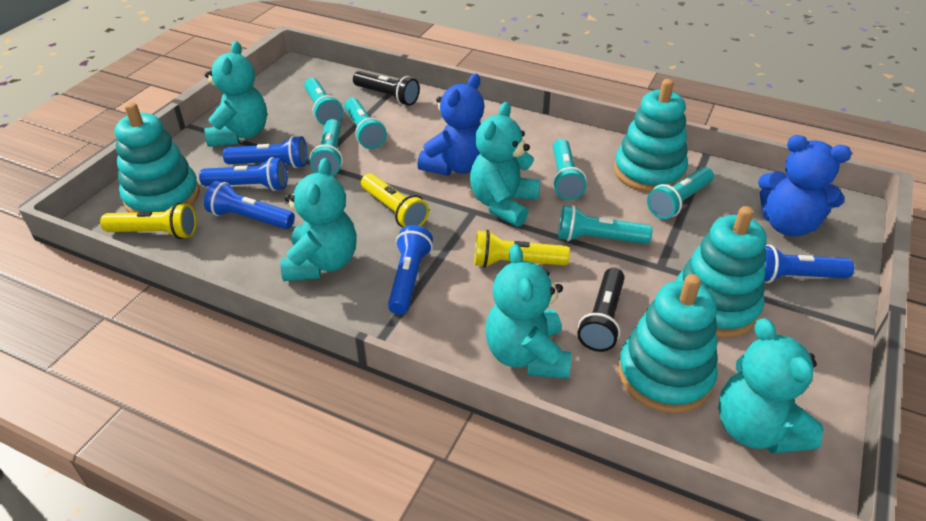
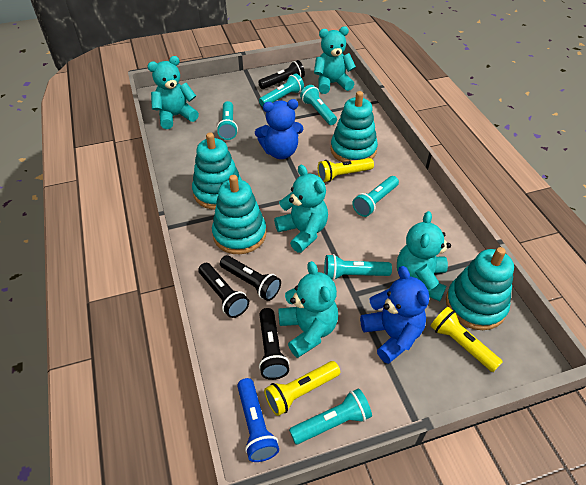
black flashlight: [353,71,420,106] [578,268,625,352] = 2 -> [198,263,249,318] [220,255,281,301] [258,60,305,89] [259,308,289,380] = 4
blue flashlight: [199,157,287,191] [204,181,295,229] [223,135,307,168] [388,225,433,315] [764,245,854,283] = 5 -> [237,378,279,462] = 1

